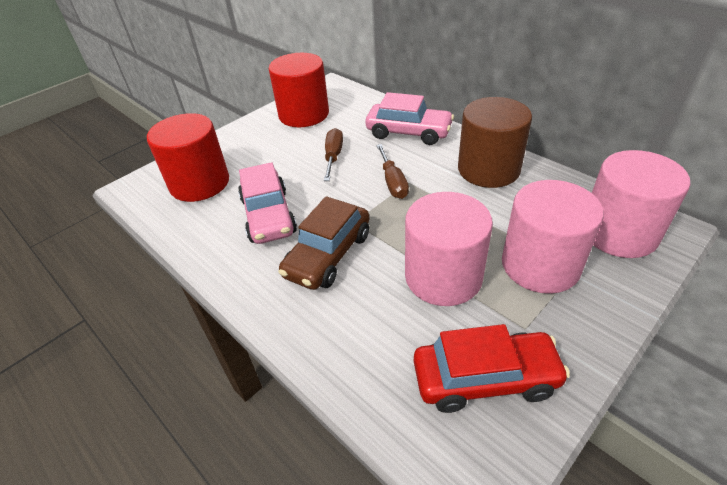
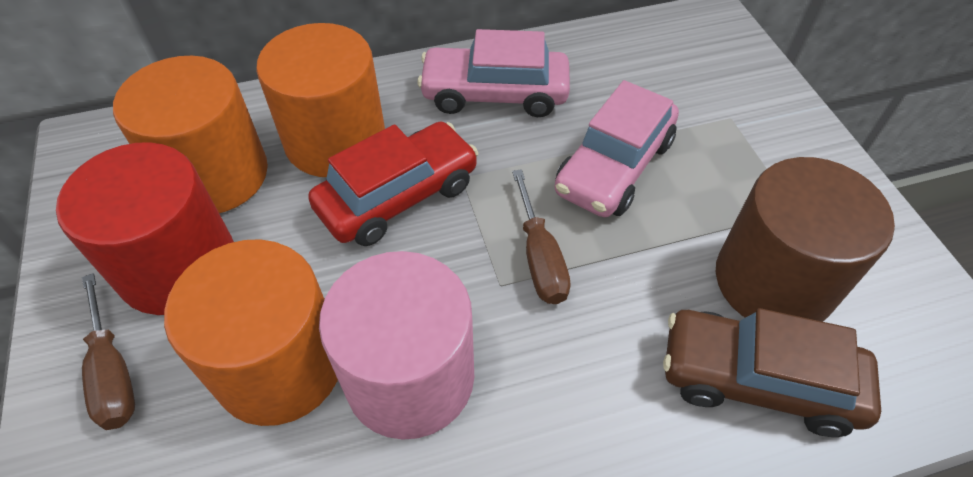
orange cylinder: none = 0 -> [113,56,268,213] [164,239,338,426] [256,23,385,177] = 3
pink cylinder: [405,192,493,306] [502,180,604,294] [592,150,690,258] = 3 -> [319,251,474,440] = 1
red cylinder: [147,113,229,202] [269,53,329,127] = 2 -> [56,142,234,315] = 1

